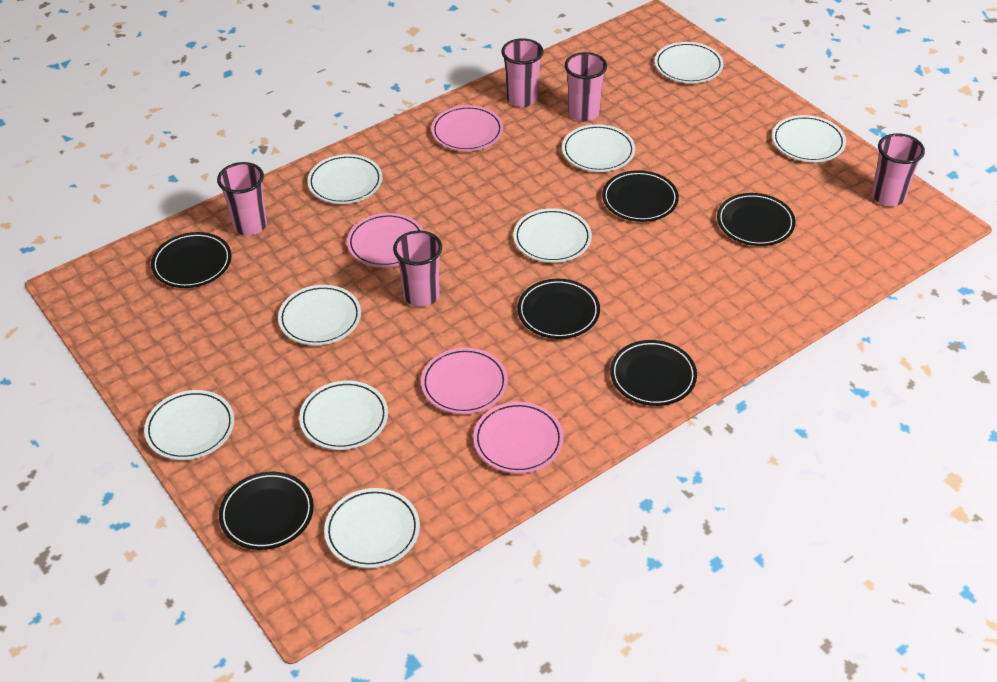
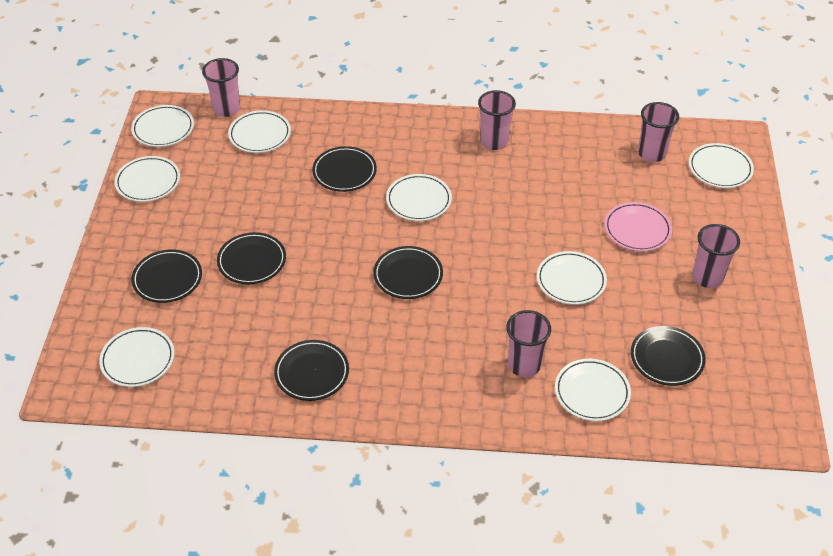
pink plate: [347,213,424,268] [421,348,508,414] [431,105,503,151] [473,402,564,474] = 4 -> [604,202,672,252] = 1
white plate: [144,390,234,460] [278,285,361,345] [299,381,388,450] [307,154,382,204] [324,488,420,568] [513,208,592,263] [562,124,635,172] [655,42,723,83] [772,115,846,162] = 9 -> [99,327,174,387] [115,156,180,202] [131,105,194,147] [228,110,291,153] [386,174,452,221] [537,251,607,305] [555,359,631,421] [689,143,754,188] = 8

